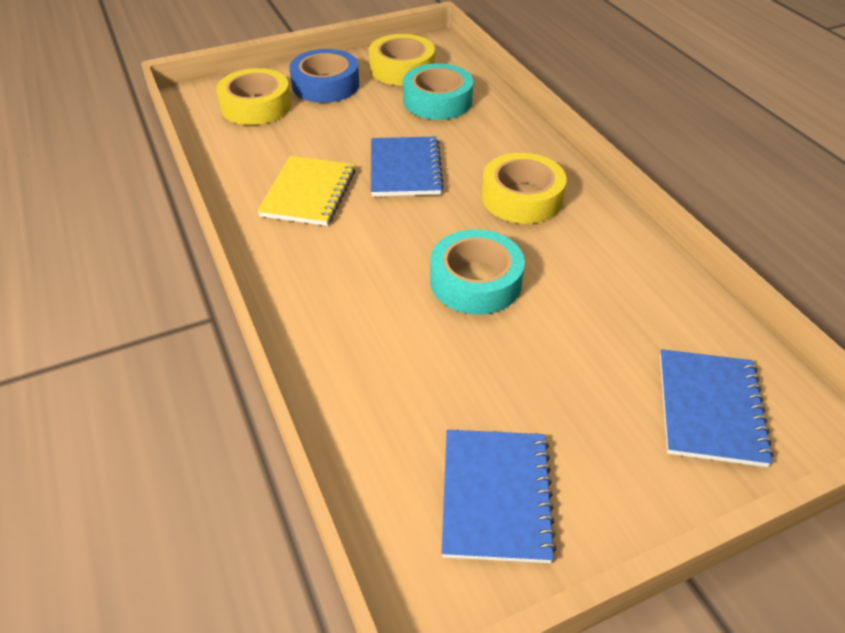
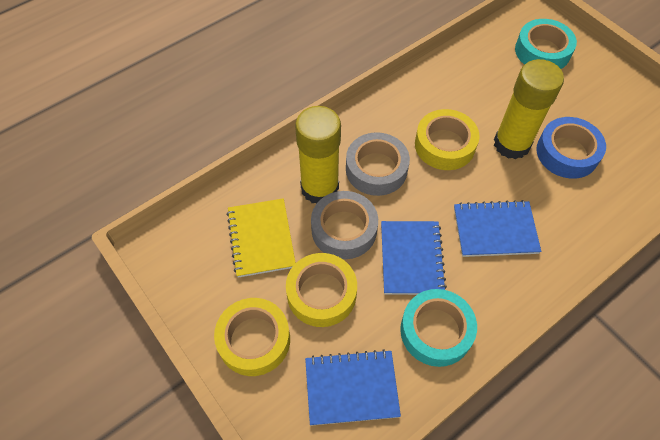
grey tape: none = 0 -> [311,191,378,259] [346,132,410,196] = 2
yellow glue stick: none = 0 -> [295,106,341,203] [494,59,564,159] = 2

